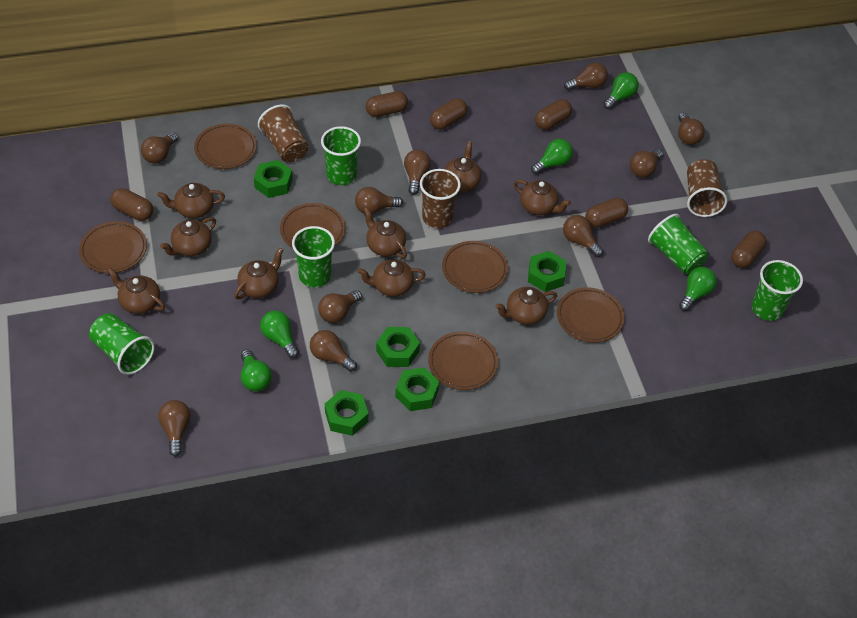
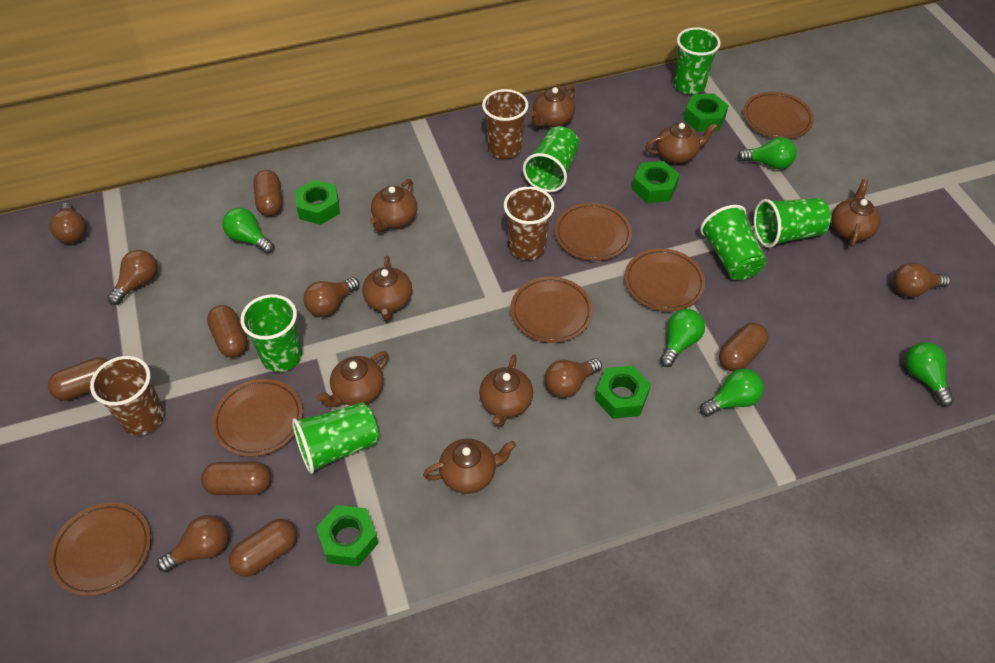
brown light bulb: [141,132,178,164] [158,400,191,457] [310,330,357,372] [318,290,362,323] [355,187,403,214] [404,149,431,195] [563,215,603,257] [564,63,608,90] [630,149,663,178] [678,112,705,145] = 10 -> [50,203,86,243] [107,250,158,305] [157,515,229,573] [304,277,359,317] [545,358,602,398] [893,262,950,297] = 6
brown teapot: [107,268,165,314] [157,183,225,218] [160,217,216,256] [234,248,283,299] [357,259,426,297] [364,207,407,258] [444,141,481,197] [495,287,557,325] [514,180,571,215] = 9 -> [316,352,389,407] [362,256,412,320] [370,179,417,232] [423,439,516,494] [479,355,533,427] [530,86,575,127] [645,123,717,163] [831,179,881,247] = 8
green cup: [89,313,155,375] [292,226,335,287] [321,126,361,185] [648,214,709,274] [752,260,803,321] = 5 -> [241,294,302,372] [292,402,379,474] [523,126,579,192] [674,27,721,94] [700,205,767,280] [754,198,831,248] = 6

